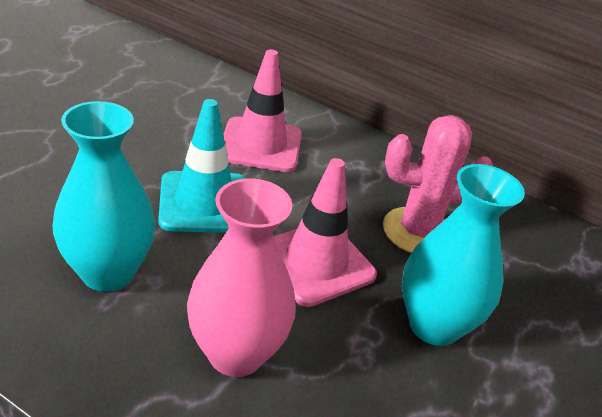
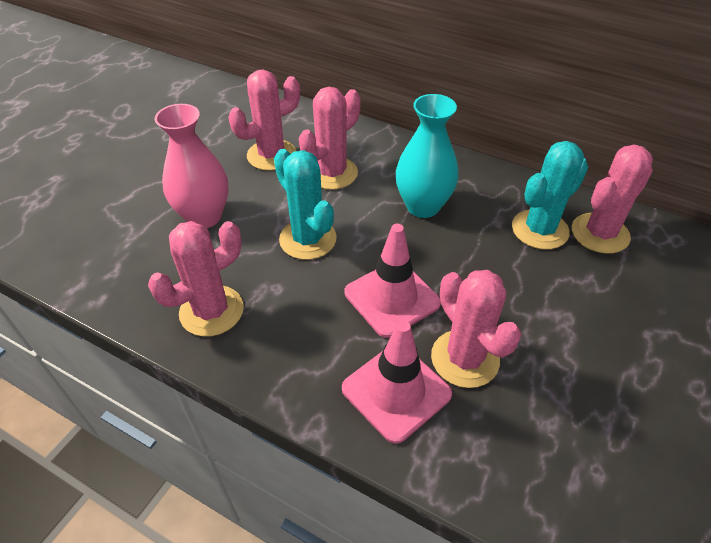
pink cactus: [383,115,493,253] = 1 -> [148,221,244,337] [228,70,300,171] [299,87,361,190] [431,270,521,388] [572,145,653,254] = 5
turquoise cactus: none = 0 -> [274,149,337,260] [512,141,588,250] = 2
turquoise traffic cone: [158,99,246,233] = 1 -> none = 0
turquoise vase: [52,101,156,292] [402,164,525,346] = 2 -> [396,94,459,218] = 1

